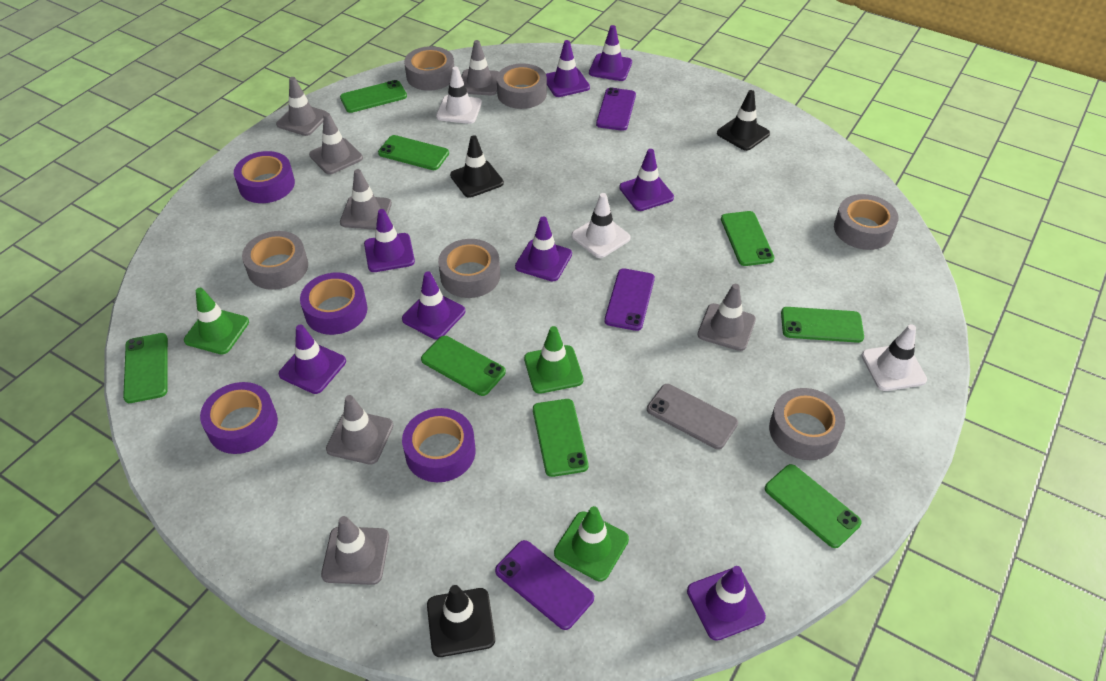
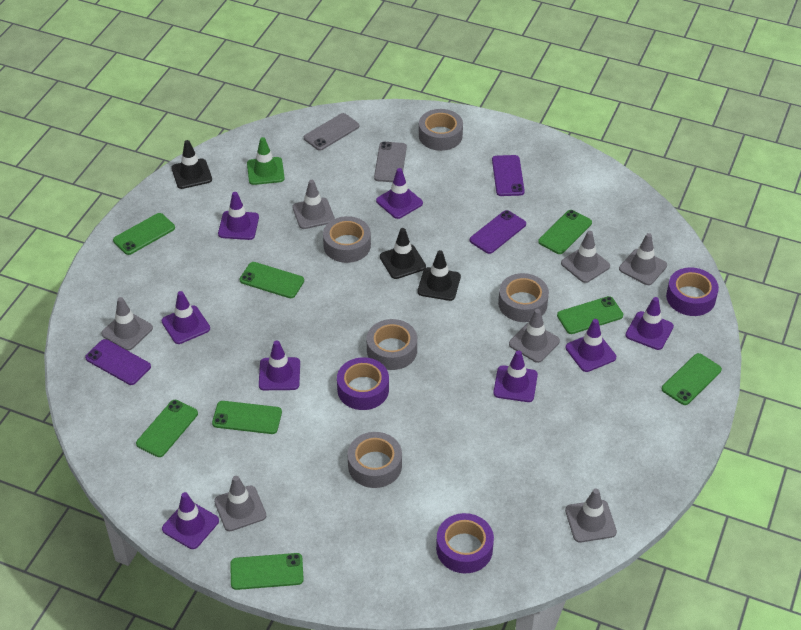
green traffic cone: [184,288,249,355] [524,326,584,394] [554,506,629,582] = 3 -> [247,137,285,185] = 1
grey phone: [647,384,738,449] = 1 -> [304,113,359,151] [374,142,407,182] = 2
grey tape: [242,231,308,290] [404,46,454,91] [438,239,500,298] [497,63,547,109] [769,388,845,460] [834,194,899,250] = 6 -> [323,216,371,263] [348,432,402,488] [367,319,417,370] [419,109,463,151] [498,273,549,322] = 5
purple tape: [200,382,278,454] [234,151,295,203] [300,272,367,335] [402,408,476,482] = 4 -> [337,357,389,410] [436,513,494,573] [666,267,719,316] = 3
white traffic cone: [436,67,482,124] [571,193,631,258] [861,324,927,391] = 3 -> none = 0

